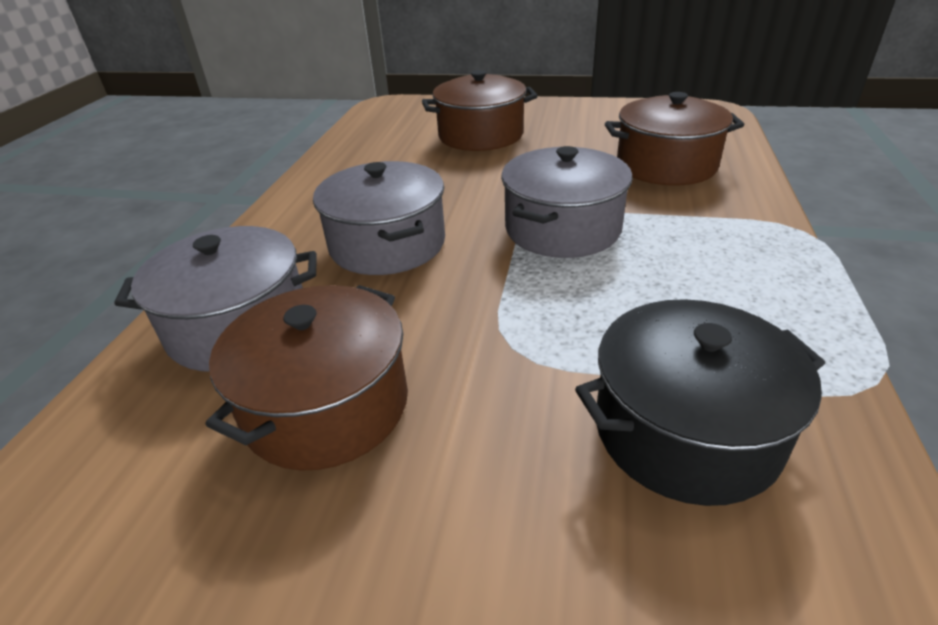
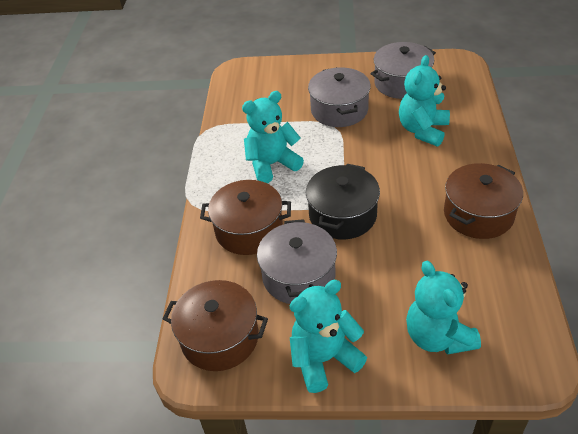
turquoise teddy bear: none = 0 -> [242,91,304,183] [290,280,367,393] [399,55,450,146] [406,261,481,355] = 4

